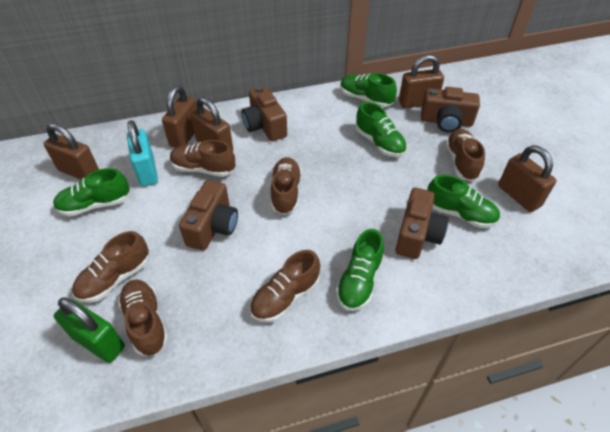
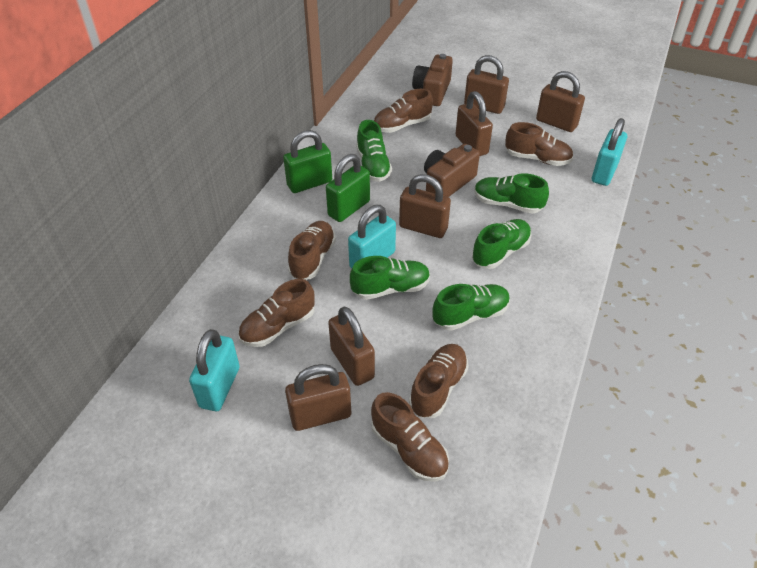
brown camera: [179,180,238,250] [241,86,287,141] [395,188,449,259] [421,87,480,132] = 4 -> [412,54,453,106] [424,144,480,197] = 2
brown padlock: [44,123,99,180] [162,86,197,148] [191,97,233,151] [399,55,444,108] [498,145,556,212] = 5 -> [285,364,351,431] [328,307,375,386] [399,174,451,238] [455,91,493,156] [464,55,509,114] [536,71,585,132] = 6
green padlock: [54,297,125,363] = 1 -> [283,130,332,193] [326,154,370,222] = 2
turquoise padlock: [127,120,158,186] = 1 -> [189,329,240,411] [348,205,396,269] [592,118,627,186] = 3

